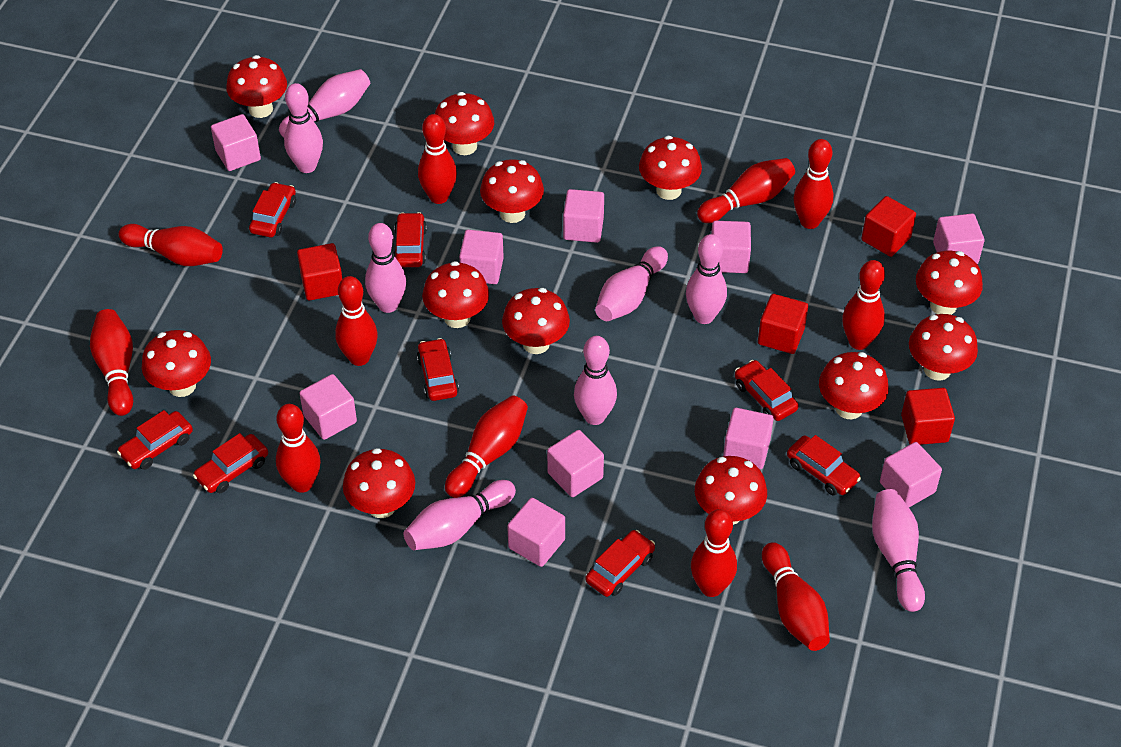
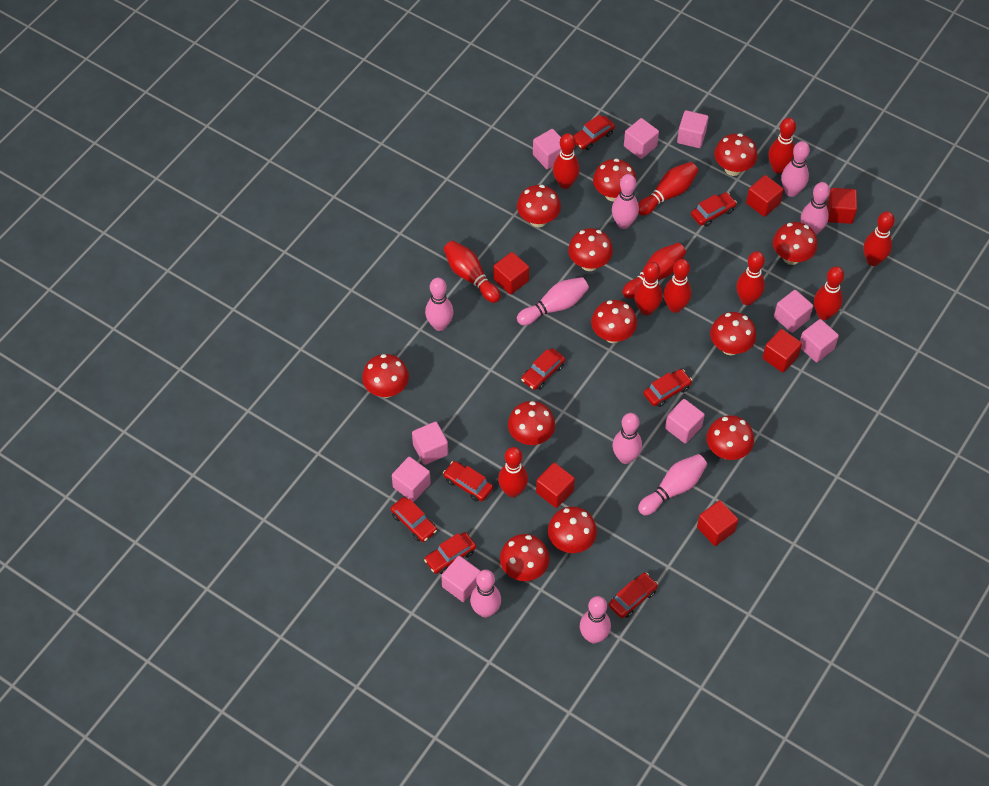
pink bowling pin: [279,69,370,137] [284,83,323,173] [365,223,406,313] [404,480,516,550] [574,336,617,425] [595,246,668,321] [686,234,727,324] [872,489,925,612] = 8 -> [425,278,454,331] [470,570,501,618] [517,277,589,325] [580,596,611,644] [612,174,639,229] [613,413,642,464] [638,454,707,516] [781,141,810,197] [801,182,830,235] = 9
pink cube: [211,114,261,171] [299,374,357,440] [459,230,504,284] [507,498,565,567] [547,430,604,497] [563,189,604,243] [711,221,751,273] [723,408,774,469] [880,442,942,507] [933,214,985,264] = 10 -> [392,457,431,502] [412,421,448,465] [441,556,480,602] [533,129,561,169] [624,118,659,159] [665,399,705,443] [677,110,709,148] [774,290,813,333] [800,319,839,362] = 9
red cube: [297,243,342,301] [758,294,808,354] [861,196,916,257] [901,388,955,445] = 4 -> [494,252,529,295] [536,463,575,508] [697,500,738,546] [746,175,784,217] [762,329,802,372] [827,188,857,224] = 6

